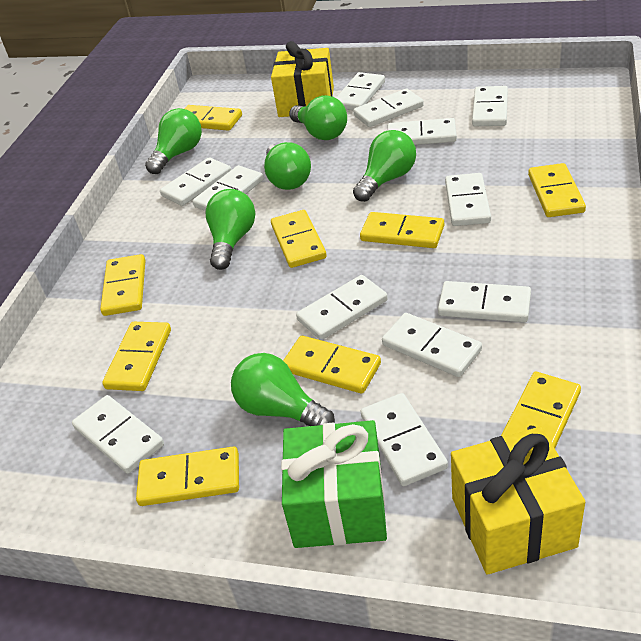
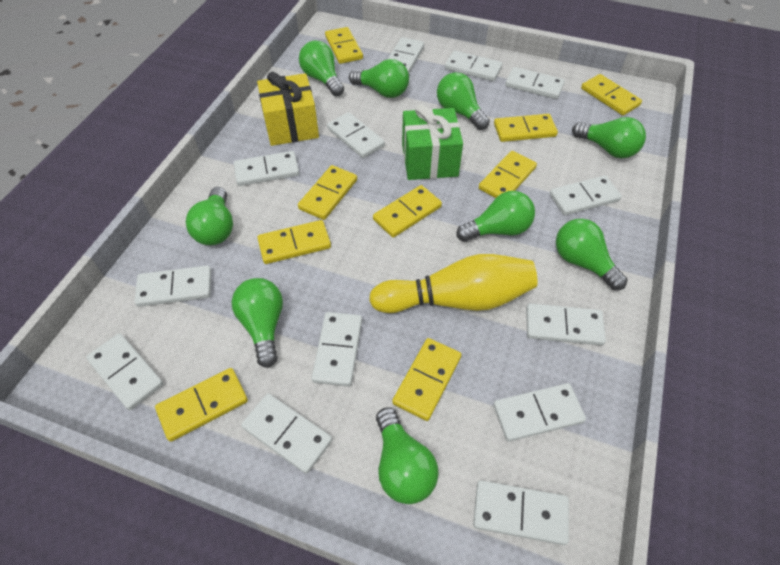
green light bulb: [145,108,202,174] [206,189,256,270] [231,353,335,426] [264,142,311,190] [289,95,347,140] [353,130,416,202] = 6 -> [186,187,233,245] [232,278,283,368] [299,41,344,96] [349,59,409,98] [376,407,439,504] [437,72,490,130] [456,191,535,242] [556,219,627,290] [572,117,646,158] = 9
white domino: [72,395,164,474] [160,157,231,206] [193,165,264,211] [296,275,388,340] [336,72,385,110] [353,89,424,127] [360,393,448,486] [382,313,482,377] [387,118,457,145] [438,281,531,322] [445,173,491,226] [472,86,508,126] = 12 -> [86,333,163,410] [134,266,211,307] [234,151,299,186] [241,394,332,474] [312,312,362,387] [327,112,385,158] [387,37,424,73] [445,50,502,81] [473,480,569,545] [493,383,586,441] [505,67,565,99] [526,303,606,346] [550,175,622,215] = 13
yellow bowling pin: none = 0 -> [369,254,538,313] = 1
yellow gift: [271,41,334,117] [451,426,585,575] = 2 -> [257,72,319,146] = 1

